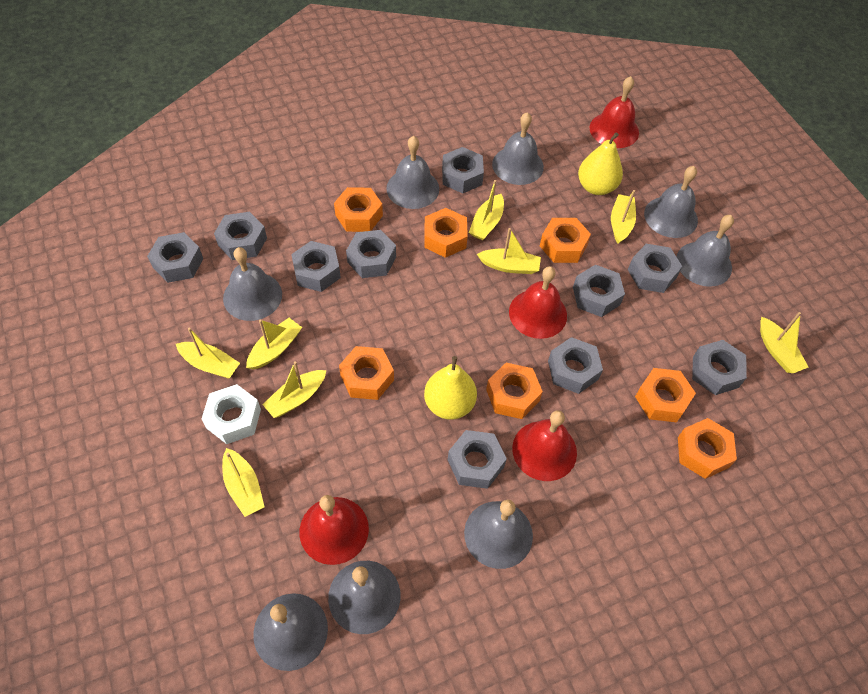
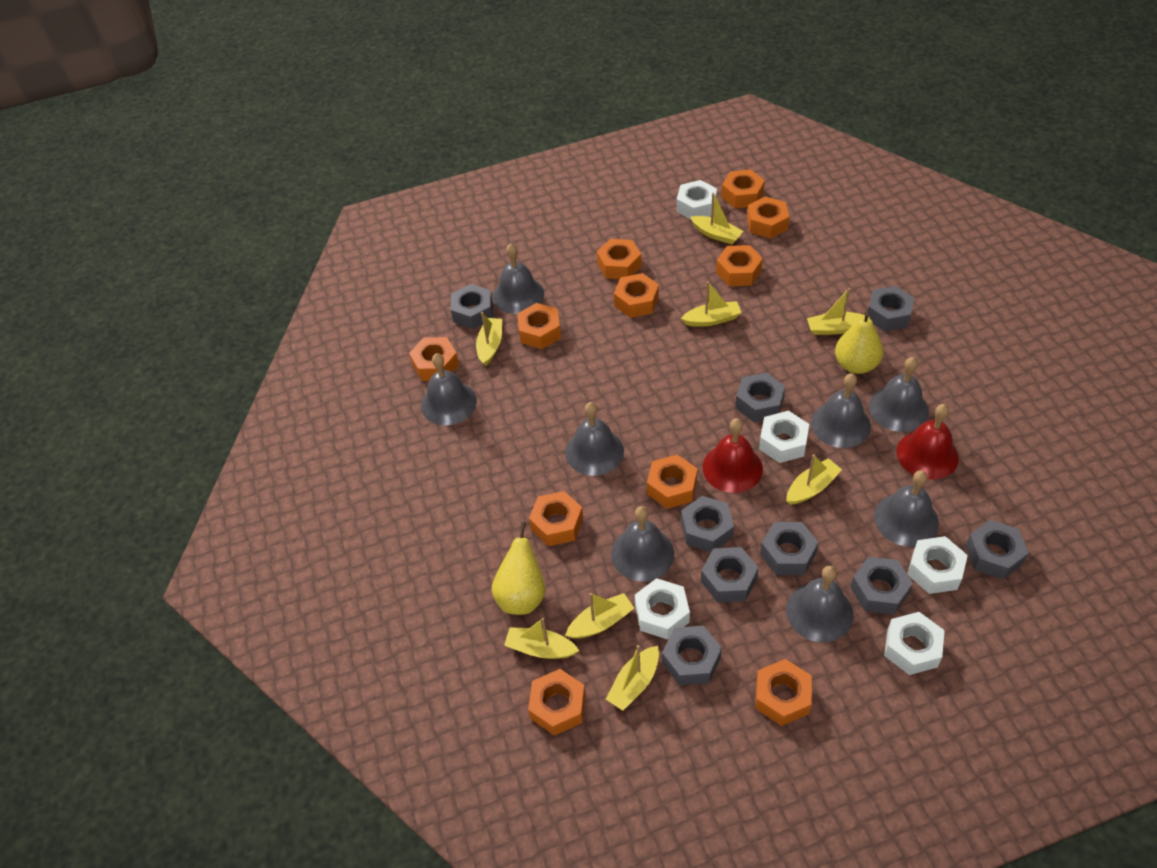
grey nut: [147,232,203,283] [214,212,267,260] [291,241,341,292] [346,230,396,278] [442,147,484,193] [448,430,507,489] [548,337,603,394] [573,265,625,317] [628,244,683,293] [692,340,747,395] = 10 -> [451,284,493,329] [662,626,722,685] [681,496,734,552] [701,547,759,602] [735,372,785,422] [760,522,819,575] [850,557,913,615] [868,286,915,332] [965,520,1029,579] = 9
orange nut: [334,187,383,232] [339,346,394,400] [424,208,468,258] [486,363,543,419] [540,218,591,263] [635,368,696,422] [678,418,737,479] = 7 -> [409,337,459,381] [517,303,561,349] [528,669,586,736] [529,491,583,546] [597,239,642,279] [614,273,659,318] [647,455,698,509] [716,245,763,286] [721,170,765,209] [747,196,789,239] [755,659,812,726] = 11
red bell: [300,495,369,565] [509,266,567,339] [512,410,577,481] [590,76,639,148] = 4 -> [703,418,763,493] [897,404,959,480] = 2
white nut: [202,384,261,444] = 1 -> [635,578,690,640] [676,180,717,220] [759,411,809,463] [884,612,945,675] [907,536,968,594] = 5

